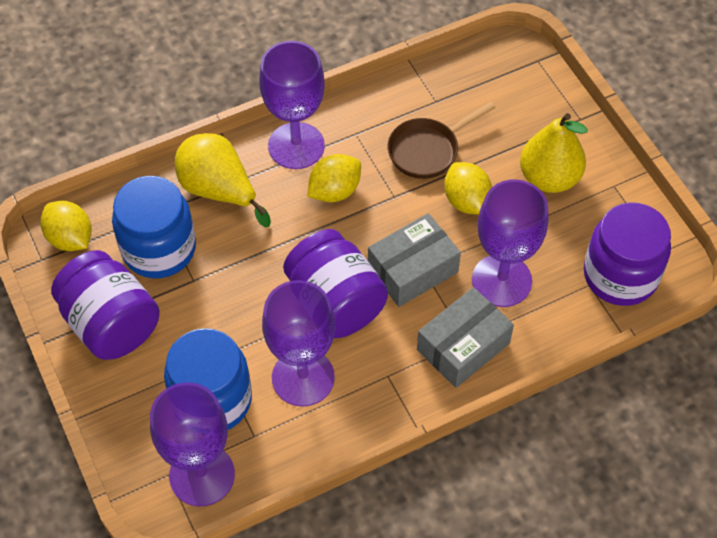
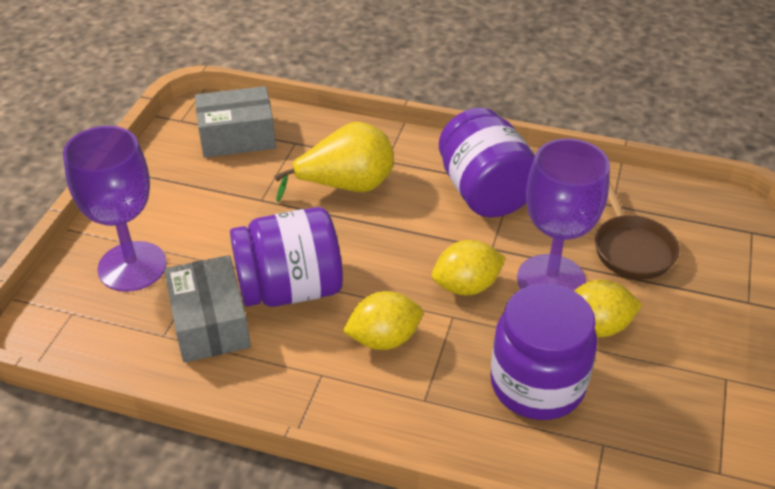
blue jar: [112,176,196,278] [164,328,252,430] = 2 -> none = 0
purple goblet: [150,382,235,507] [259,41,325,169] [262,280,335,407] [472,179,548,307] = 4 -> [63,126,167,292] [517,138,610,291] = 2
yellow pear: [175,133,271,228] [520,113,588,193] = 2 -> [274,122,393,202] = 1

